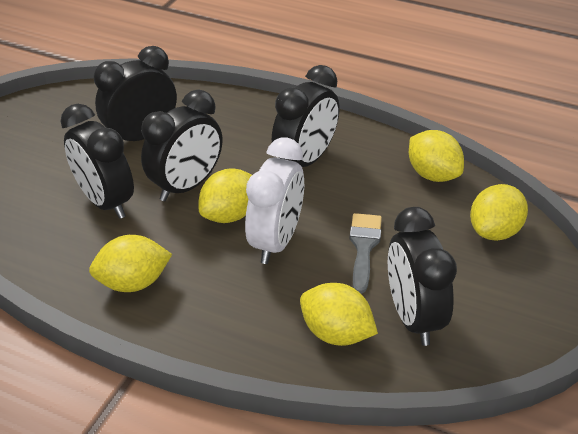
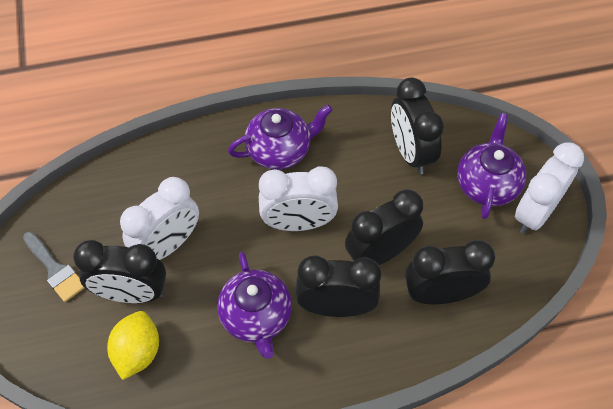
purple teapot: none = 0 -> [217,252,292,359] [228,105,333,170] [457,113,526,219] = 3
white clock: [245,137,304,264] = 1 -> [120,177,199,260] [259,166,338,231] [515,143,584,234] = 3
yellow lemon: [89,235,172,292] [198,168,252,223] [300,283,378,346] [409,130,464,182] [470,184,528,241] = 5 -> [107,311,159,380] = 1

